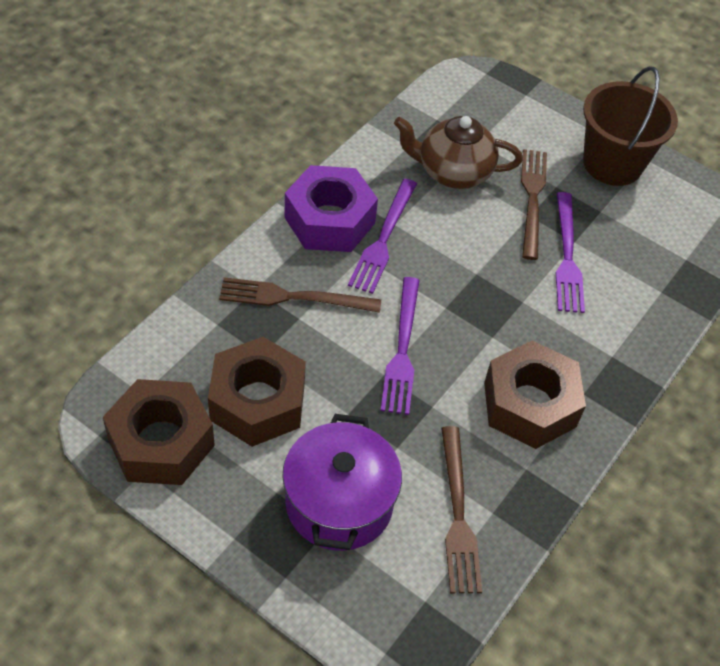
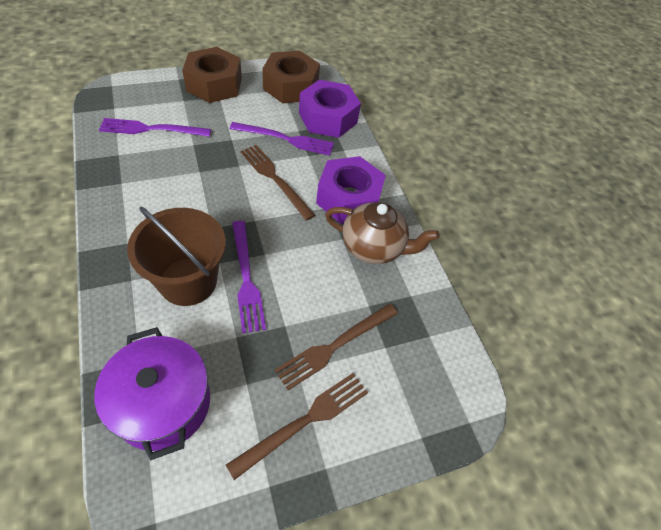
brown nut: [103,379,215,485] [208,337,306,447] [484,341,586,449] = 3 -> [182,47,242,103] [262,50,320,103] = 2
purple nut: [284,165,378,252] = 1 -> [299,80,361,138] [316,156,386,224] = 2

